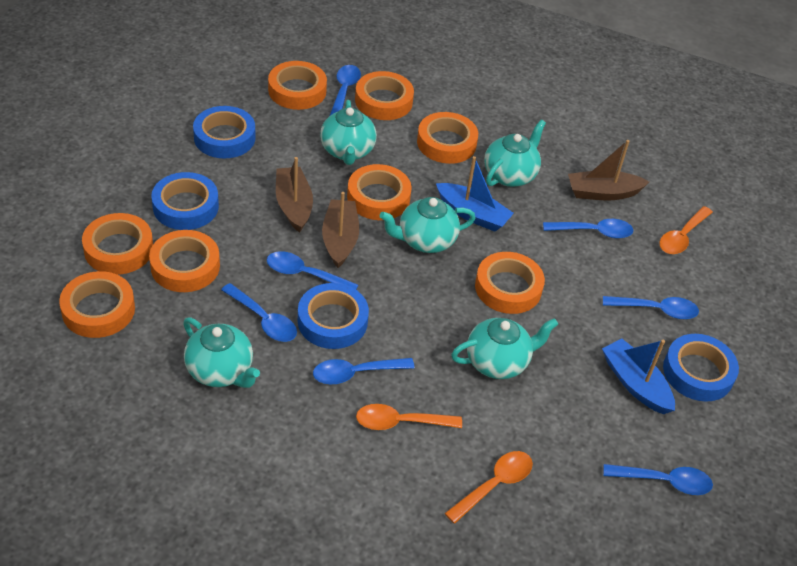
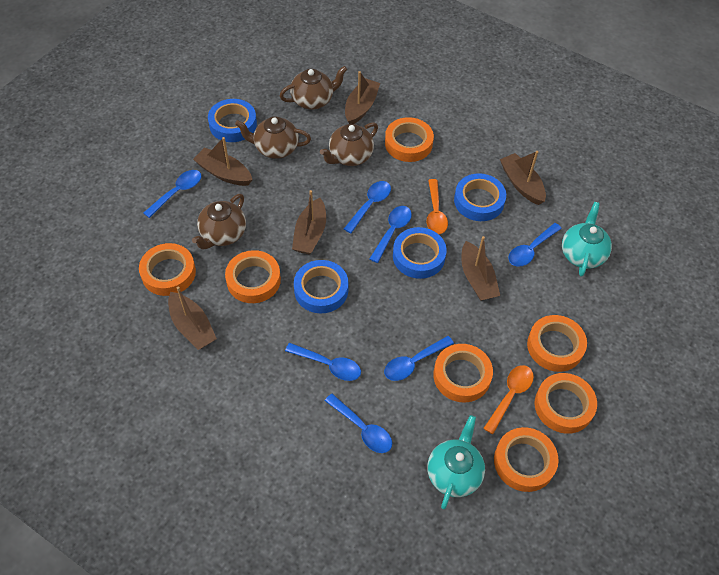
blue boat: [436,156,514,232] [602,338,675,414] = 2 -> none = 0
brown boat: [276,157,313,233] [322,192,359,268] [568,140,649,201] = 3 -> [168,286,217,350] [193,137,252,186] [292,190,326,255] [345,71,380,124] [462,236,500,301] [500,151,546,205] = 6
brown teapot: none = 0 -> [192,194,246,250] [235,116,311,159] [280,66,347,110] [320,122,378,166] = 4
orange spoon: [356,404,462,430] [445,451,533,524] [659,206,713,254] = 3 -> [427,179,448,234] [483,365,534,434] = 2
orange tape: [59,271,135,338] [82,213,153,275] [149,230,220,292] [268,61,327,110] [347,164,412,220] [355,71,414,120] [417,112,478,164] [475,252,545,314] = 8 -> [139,243,196,296] [225,250,281,303] [385,117,434,162] [433,344,493,403] [494,427,559,492] [527,315,587,372] [535,373,597,434] = 7
turquoise teapot: [183,317,260,388] [320,100,377,165] [380,197,475,253] [451,318,558,379] [484,120,546,187] = 5 -> [427,415,485,509] [562,202,612,277] = 2

